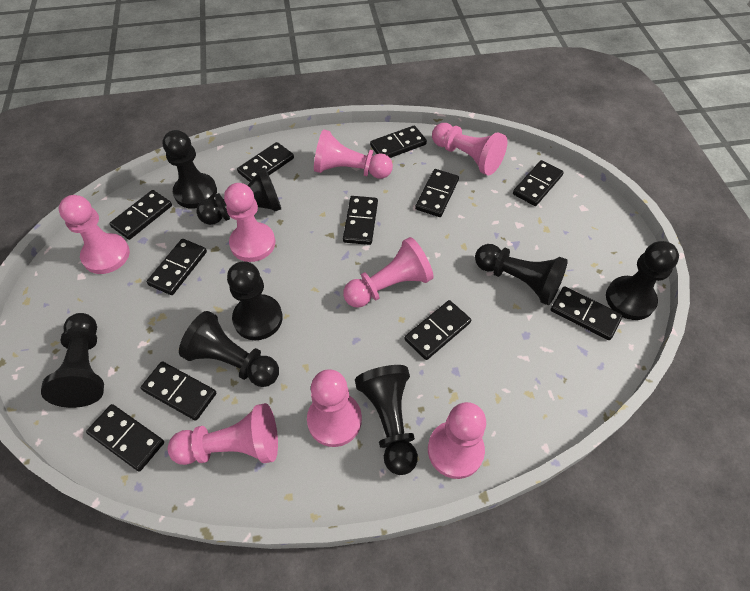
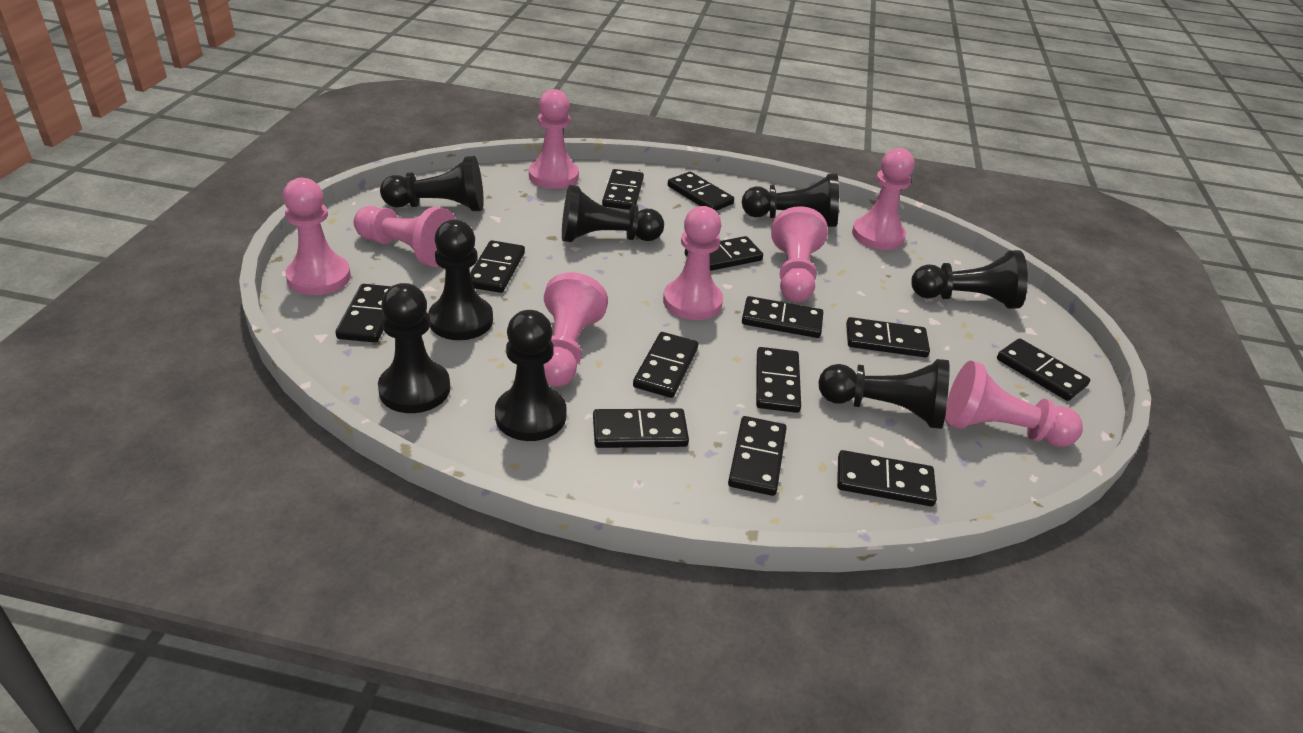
black domino: [86,404,164,471] [109,190,172,240] [141,361,216,421] [147,239,207,295] [237,142,294,182] [343,196,378,245] [370,125,427,158] [404,300,471,360] [415,169,459,217] [513,160,564,206] [551,286,623,340] = 11 -> [335,284,391,343] [470,240,525,293] [593,409,689,448] [602,169,644,210] [633,332,698,398] [667,172,734,211] [685,236,763,271] [728,416,786,496] [742,296,823,338] [756,347,801,413] [837,450,937,506] [846,317,930,357] [997,338,1090,401] = 13

